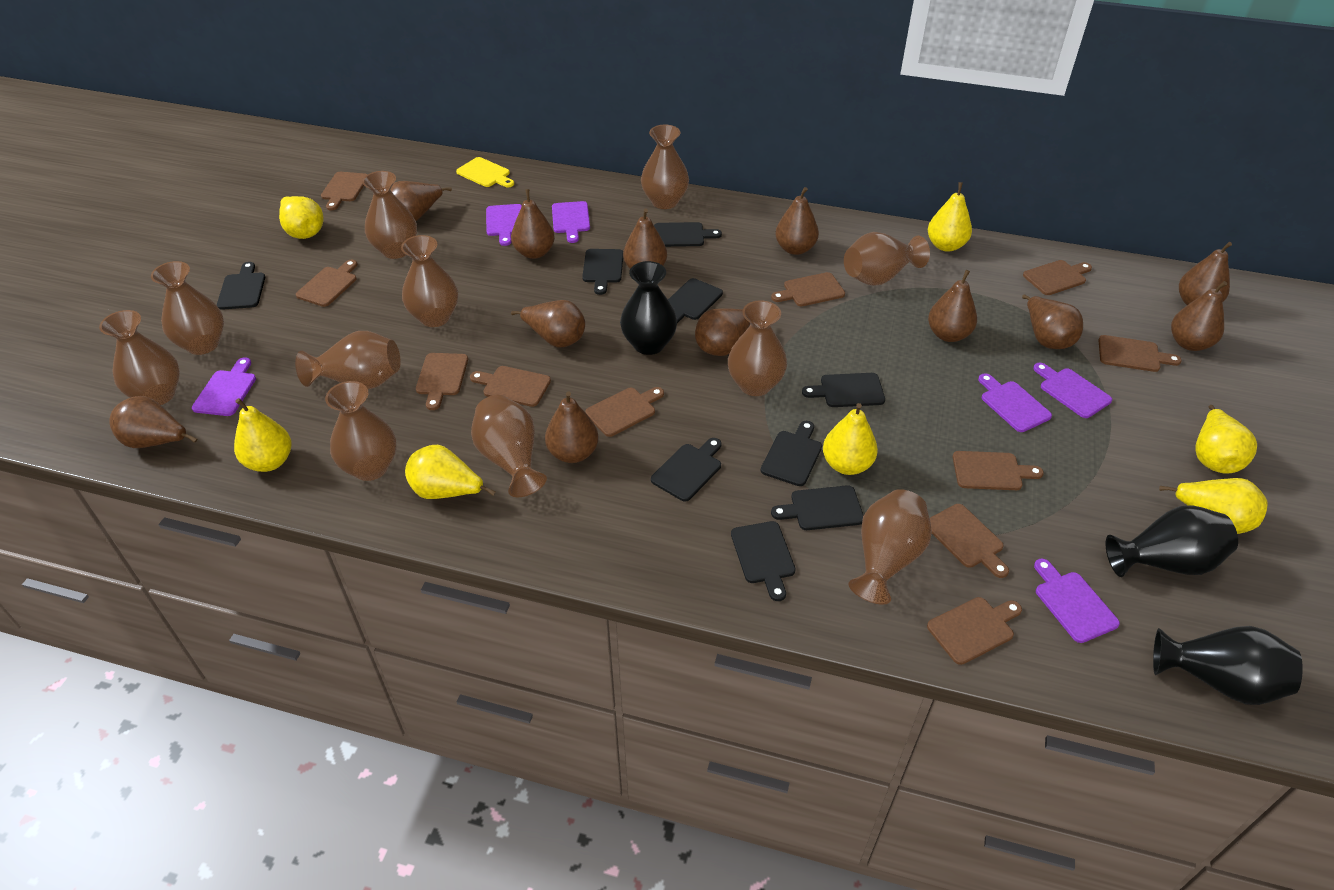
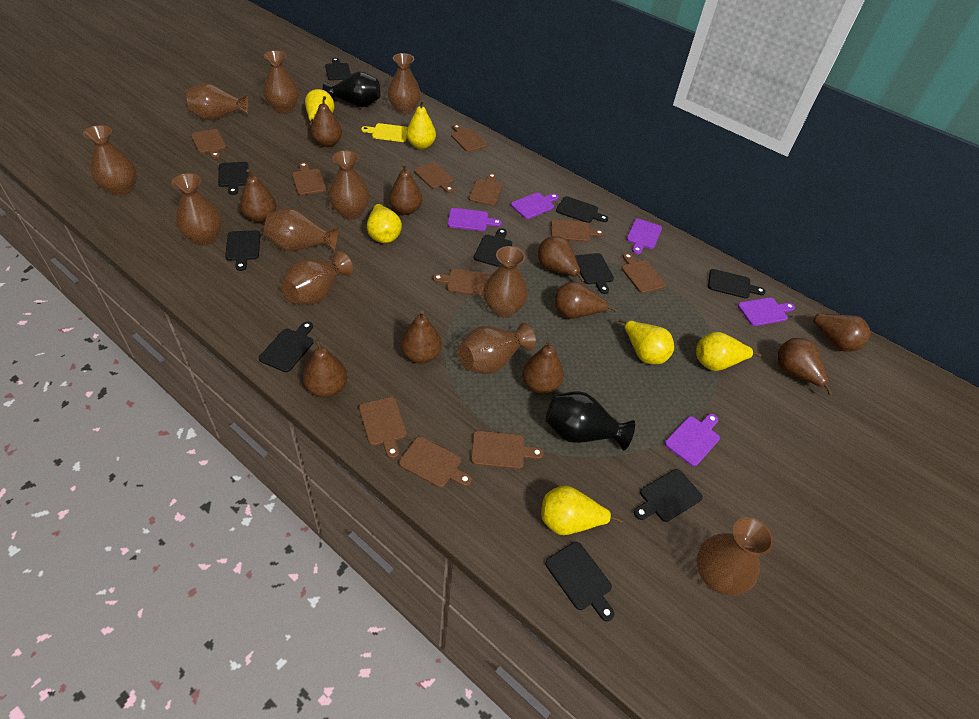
black cutting board: [217,262,265,310] [582,249,623,295] [651,438,722,502] [654,222,722,247] [668,278,723,323] [731,521,796,601] [761,421,822,486] [771,485,864,530] [802,373,885,407] = 9 -> [218,162,249,195] [225,230,260,271] [259,322,314,372] [325,58,351,81] [473,228,512,267] [545,542,614,621] [556,196,608,223] [575,253,614,294] [634,469,703,522] [708,269,766,299] = 10
black vase: [620,261,677,355] [1105,505,1238,577] [1153,626,1303,705] = 3 -> [323,72,380,107] [546,391,635,451] = 2
brown pear: [110,396,197,448] [391,181,452,221] [511,189,555,259] [511,300,585,348] [545,391,599,463] [623,209,667,269] [695,308,750,356] [775,187,819,255] [928,270,977,342] [1022,295,1083,349] [1171,281,1227,351] [1179,242,1232,305] = 12 -> [240,169,276,222] [303,339,347,398] [311,96,342,147] [389,163,422,215] [401,310,442,364] [522,339,564,394] [538,236,585,282] [555,281,617,319] [778,338,833,395] [804,313,871,352] = 10
purple cutting board: [192,357,256,416] [486,204,522,246] [552,201,590,243] [978,373,1052,432] [1033,363,1112,418] [1034,558,1120,643] = 6 -> [448,208,502,231] [511,193,559,219] [626,219,662,254] [665,414,720,466] [738,298,795,326] = 5
yellow pear: [234,398,291,472] [279,196,324,239] [405,445,495,499] [823,403,878,475] [928,182,972,252] [1159,478,1268,534] [1195,405,1257,474] = 7 -> [305,89,334,127] [367,203,402,243] [406,100,436,149] [541,485,623,535] [618,319,674,364] [696,332,761,371] = 6

